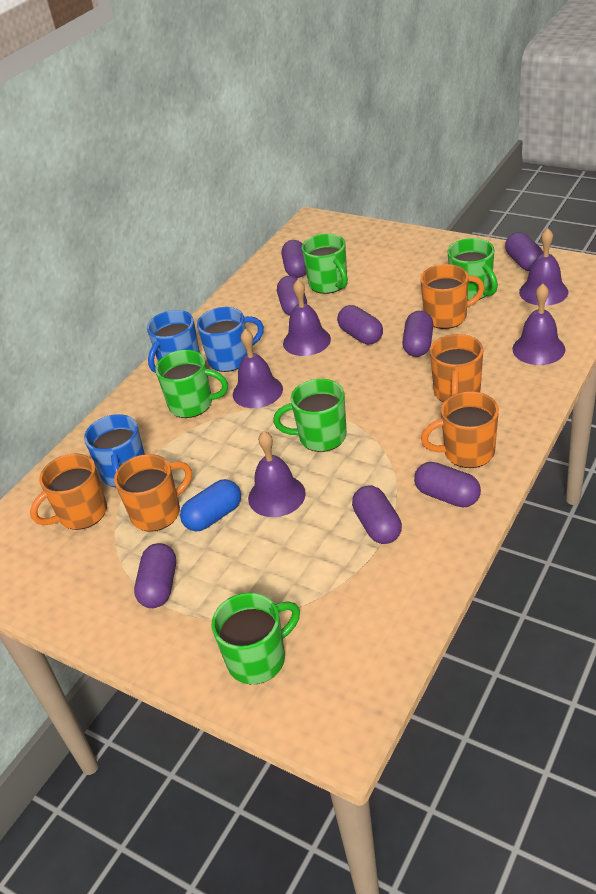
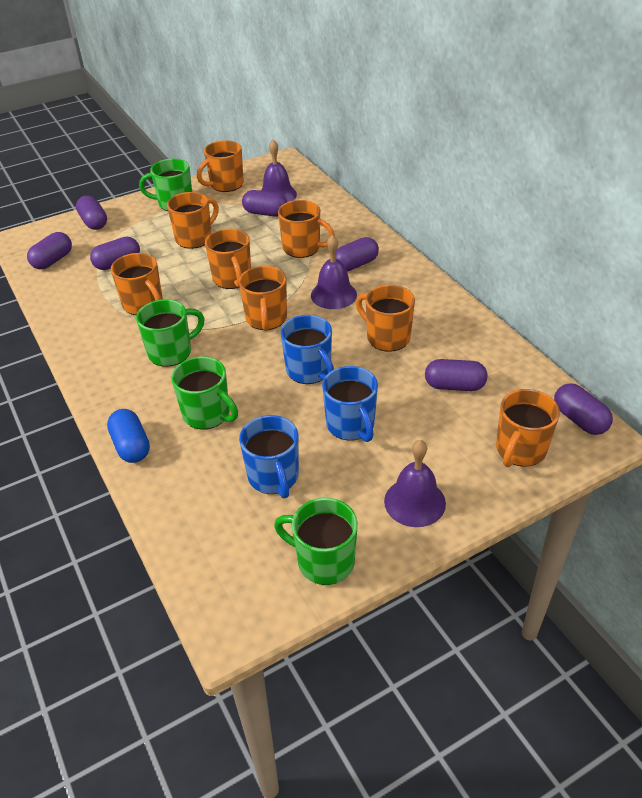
green mug: [155,350,228,418] [212,593,300,684] [273,379,347,452] [302,234,348,294] [447,238,498,301] = 5 -> [136,299,205,367] [139,159,192,211] [171,356,238,429] [274,498,358,585] = 4
orange mug: [30,454,107,530] [114,454,192,532] [420,264,485,329] [421,391,499,468] [430,334,483,403] = 5 -> [111,253,163,315] [167,192,219,249] [197,140,244,192] [205,229,251,289] [239,266,287,331] [278,200,335,258] [356,285,415,352] [496,389,560,467] = 8
purple bell: [233,329,283,408] [248,431,306,517] [283,279,331,356] [512,284,565,365] [519,228,568,306] = 5 -> [261,140,297,202] [311,235,357,309] [384,440,446,527] = 3
purple capsule: [134,543,176,608] [277,276,307,316] [281,240,306,278] [337,305,383,344] [352,485,402,544] [402,311,433,357] [414,462,481,507] [505,232,543,271] = 8 -> [27,232,72,269] [76,195,107,230] [90,237,140,270] [242,190,287,217] [336,237,379,272] [425,359,488,391] [554,383,613,435] = 7

